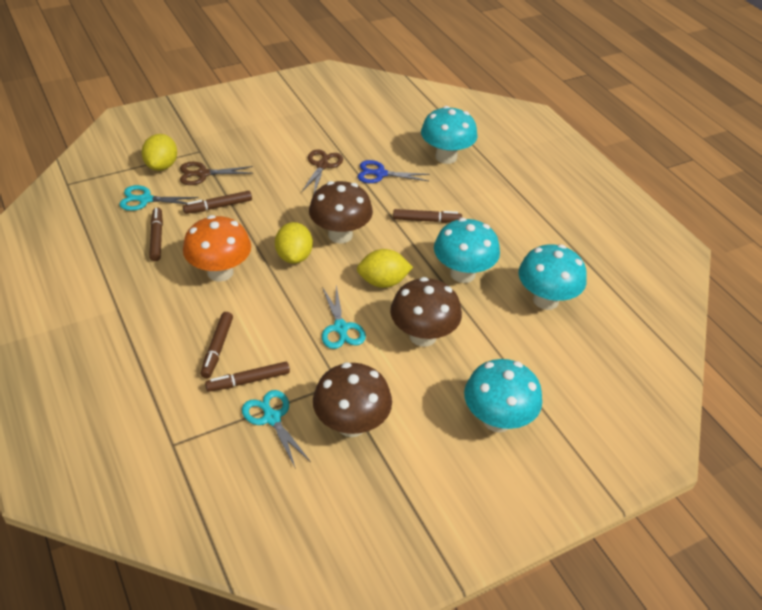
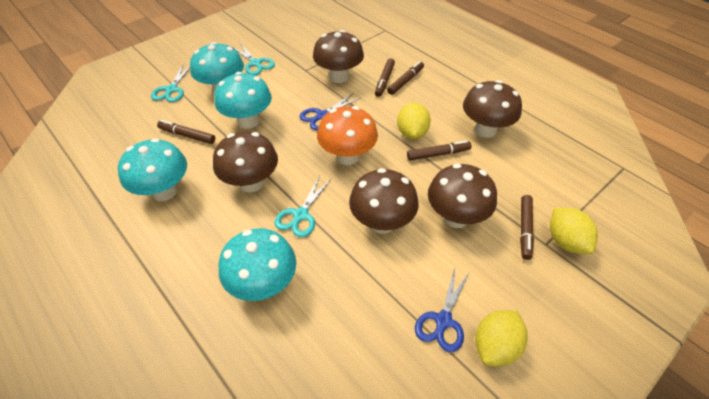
blue scissors: [358,160,430,183] = 1 -> [299,94,360,130] [415,268,470,352] = 2
brown mushroom: [309,181,373,244] [313,362,392,437] [390,277,462,347] = 3 -> [213,131,278,193] [313,30,364,83] [349,168,418,234] [428,164,497,228] [463,80,522,138] = 5
brown scissors: [180,162,253,185] [302,149,343,193] = 2 -> none = 0

